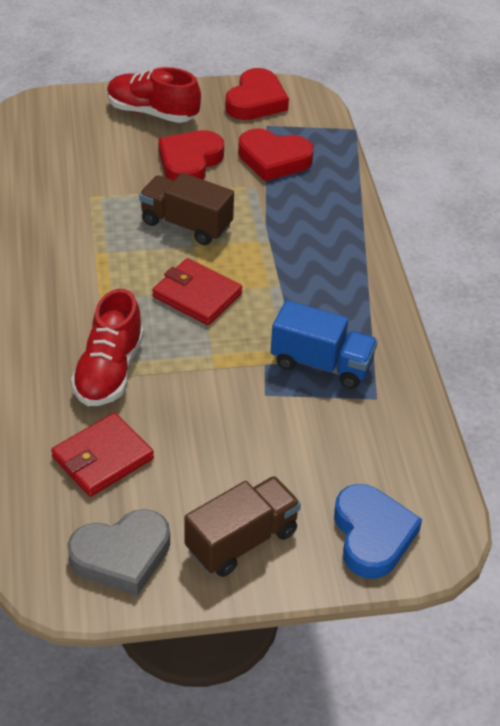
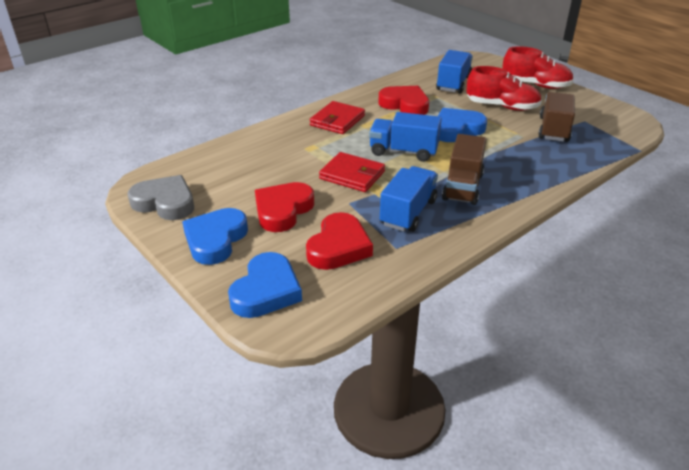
blue heart: [334,484,422,579] = 1 -> [182,208,248,265] [228,252,302,318] [438,108,487,142] = 3
blue truck: [271,300,378,389] = 1 -> [369,112,442,162] [380,166,438,232] [436,50,473,93] = 3

